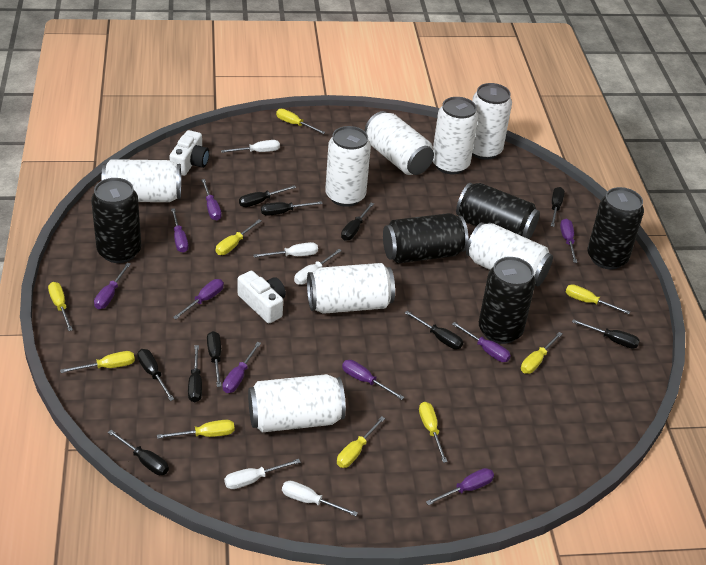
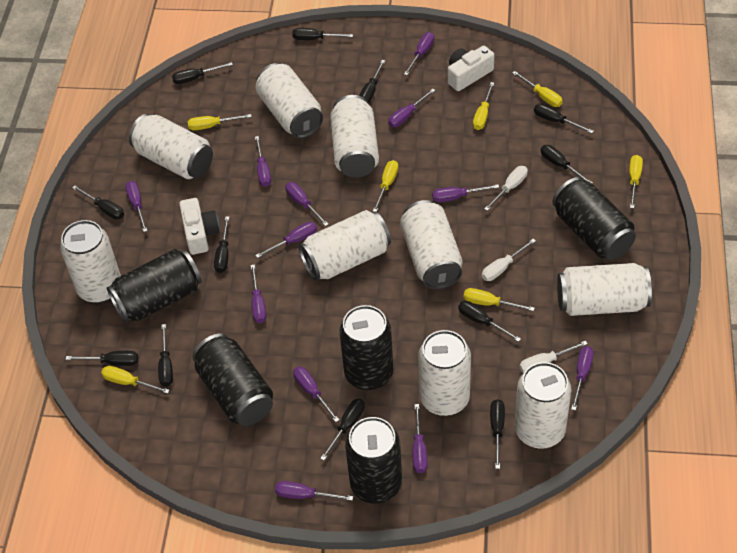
black screwdriver: [108,430,169,475] [137,349,174,401] [188,345,202,402] [207,331,221,387] [239,185,296,207] [261,201,323,216] [341,203,374,241] [405,311,463,349] [551,187,565,227] [572,319,640,349] = 10 -> [65,351,138,366] [72,185,124,219] [158,324,173,387] [172,62,233,84] [214,216,230,273] [292,28,353,40] [320,399,365,461] [359,60,385,103] [458,301,521,342] [490,399,505,469] [534,104,594,134] [541,145,593,184] = 12
purple screwdriver: [94,263,131,309] [171,208,188,253] [173,279,224,319] [201,179,221,220] [223,342,261,393] [342,360,404,400] [426,468,494,505] [452,322,511,362] [560,219,577,263] = 9 -> [125,181,147,232] [251,264,266,323] [255,136,271,187] [255,222,317,258] [275,481,353,501] [285,182,329,226] [293,367,339,422] [388,89,435,127] [404,32,434,75] [413,404,428,473] [432,184,499,202] [571,346,594,411] = 12
white can: [102,159,181,202] [248,374,346,432] [307,263,395,314] [325,126,371,207] [365,111,434,175] [433,97,478,174] [466,222,553,286] [472,83,512,160] = 8 -> [60,220,121,303] [129,114,213,179] [255,63,323,138] [299,210,391,281] [330,95,379,178] [400,200,463,289] [418,330,471,416] [514,362,572,449] [557,263,652,316] = 9
white screwdriver: [221,140,280,153] [224,459,301,489] [253,242,318,258] [282,481,358,516] [294,249,342,285] = 5 -> [482,239,536,281] [485,166,528,211] [519,341,588,373] = 3
yellow screwdriver: [48,282,73,331] [60,351,135,373] [157,420,235,439] [216,219,261,255] [276,109,325,134] [337,416,385,468] [419,402,447,463] [521,332,562,374] [566,284,630,314] = 9 -> [101,366,170,394] [188,114,252,130] [373,160,399,212] [464,288,535,311] [473,82,494,130] [512,71,563,107] [629,155,643,208] = 7

